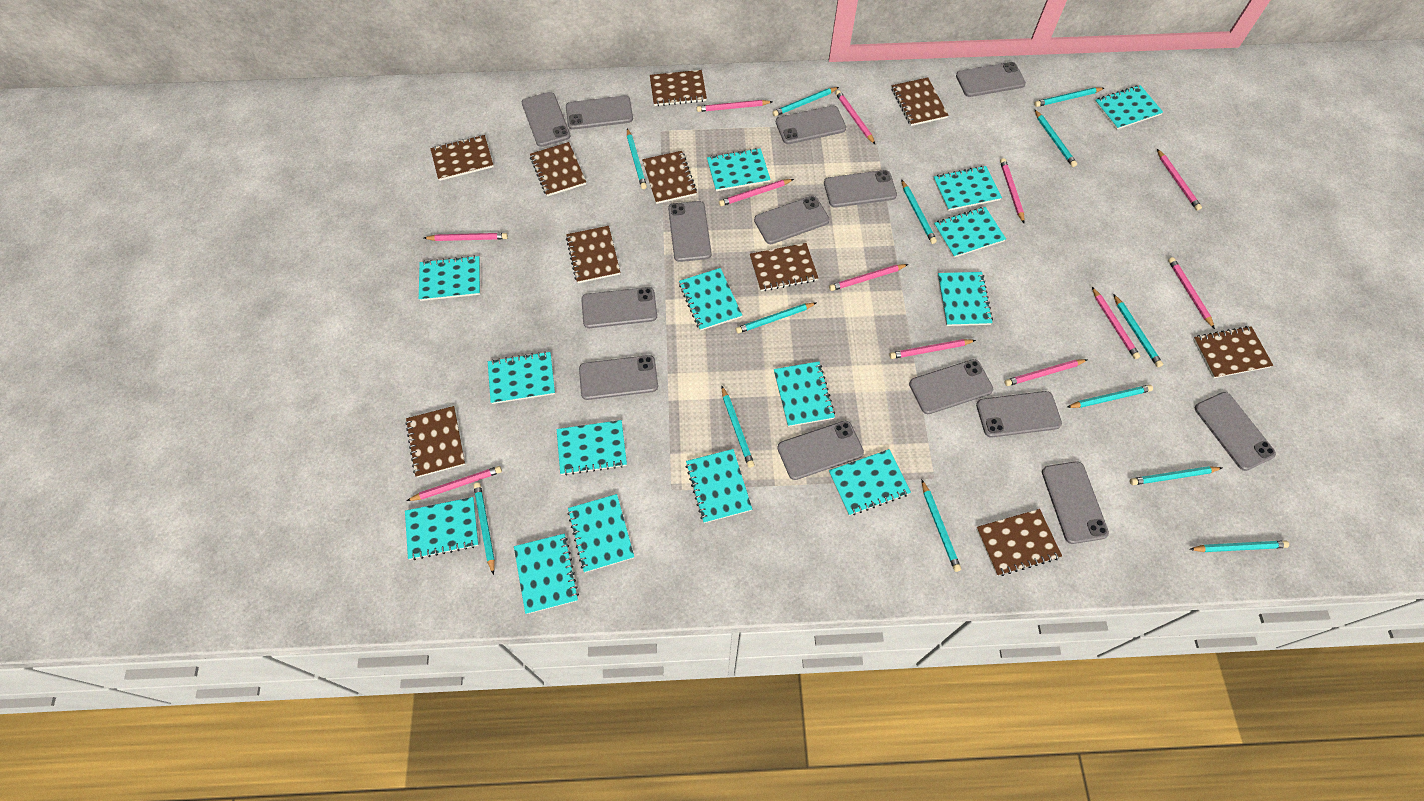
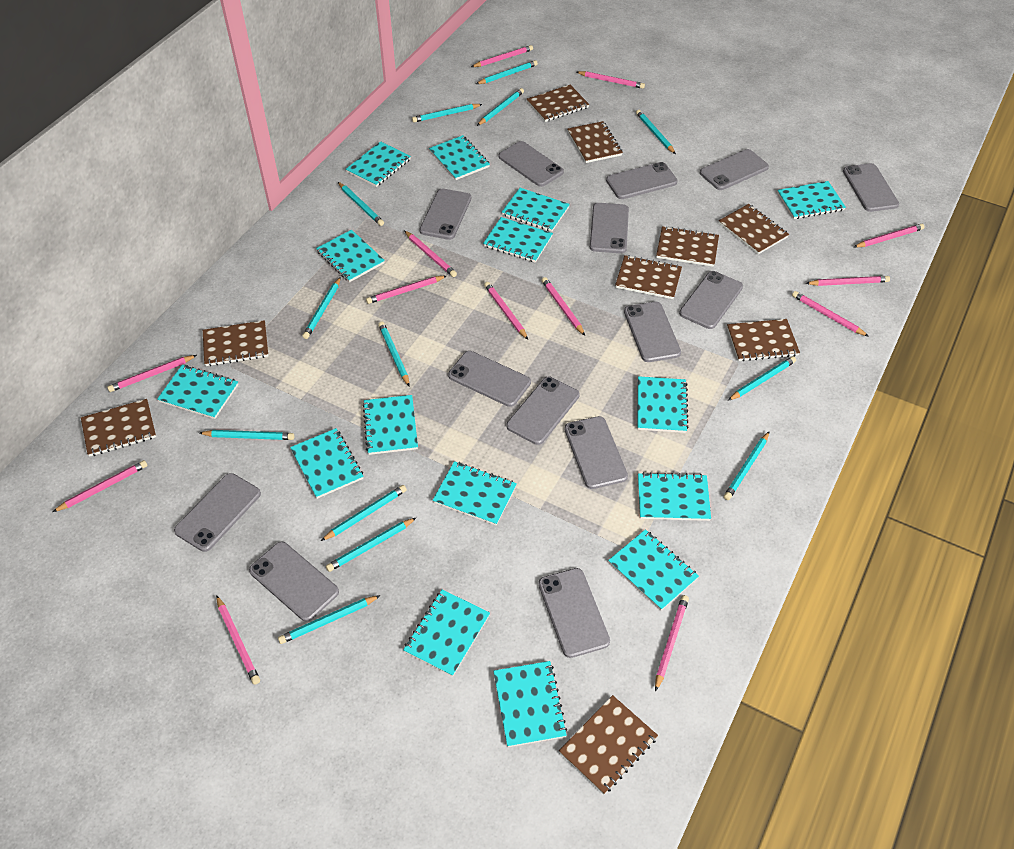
brown notebook: [405,406,465,478] [430,135,494,181] [530,142,586,196] [566,226,620,283] [642,151,697,204] [650,70,707,106] [750,243,818,291] [891,78,949,126] [976,509,1062,576] [1193,326,1273,378] = 10 -> [81,399,156,457] [203,320,268,366] [527,85,589,122] [559,695,658,794] [568,121,623,163] [615,255,682,299] [656,226,719,267] [719,204,789,254] [727,319,800,361] = 9
pink pencil: [406,466,502,501] [424,233,508,241] [697,100,773,112] [719,179,794,206] [829,264,909,291] [835,90,876,145] [889,339,976,359] [1000,158,1025,223] [1005,359,1088,386] [1092,287,1140,359] [1157,149,1202,211] [1168,257,1215,329] = 12 -> [53,460,148,512] [107,355,197,392] [216,595,260,685] [366,276,446,304] [404,231,457,277] [471,45,533,67] [484,282,528,340] [541,277,585,336] [577,71,645,89] [655,595,689,692] [792,291,869,337] [806,276,890,286] [854,224,925,247] = 13

